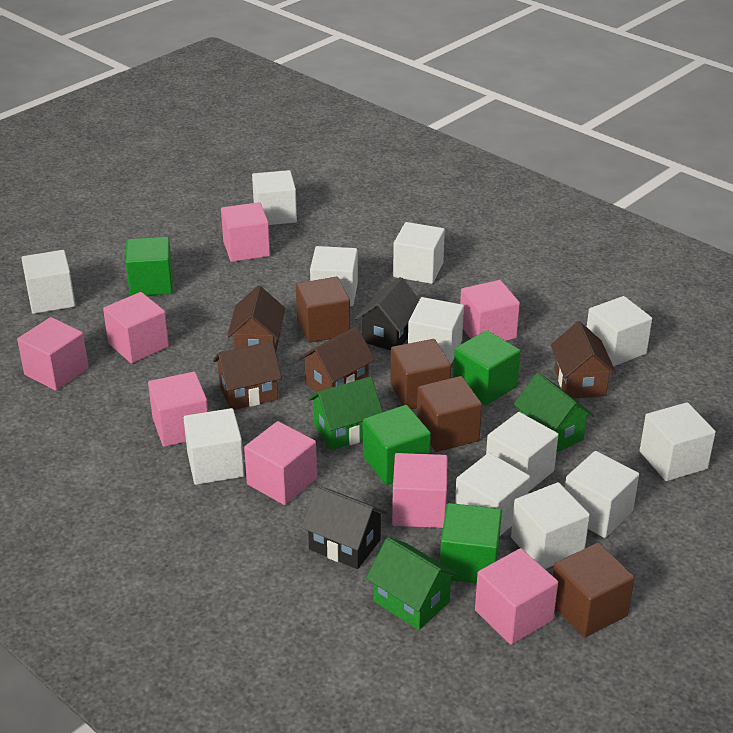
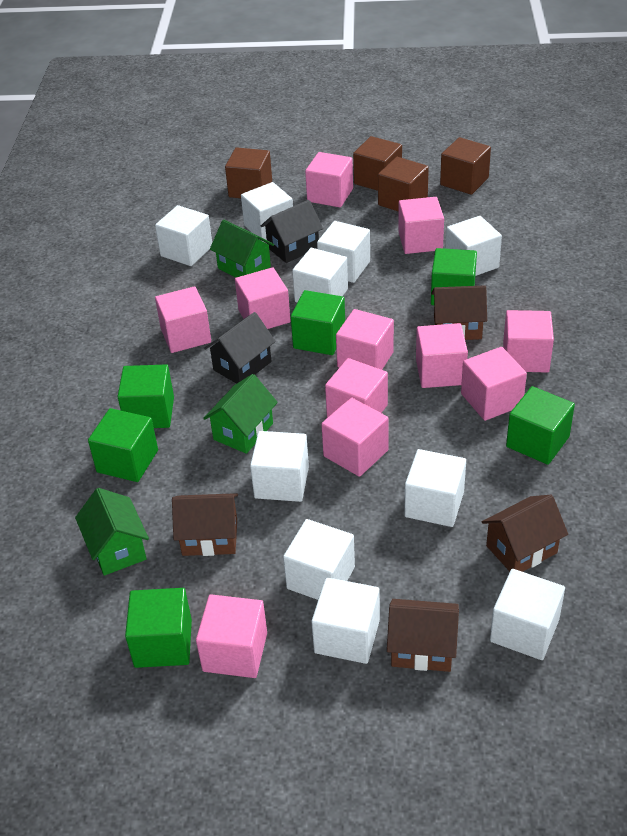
green cube: [125,237,173,296] [363,405,431,485] [440,503,502,584] [453,330,520,405] = 4 -> [88,408,158,482] [118,364,174,428] [125,588,192,668] [291,290,345,355] [431,248,477,305] [506,386,575,465] = 6
pink cube: [17,317,89,391] [103,292,169,363] [148,372,208,447] [221,202,270,262] [244,421,317,505] [392,453,448,528] [460,280,520,341] [475,548,558,645] = 8 -> [155,286,211,353] [196,594,267,678] [235,267,290,329] [305,152,353,207] [321,397,389,477] [325,358,388,418] [336,309,394,370] [398,197,444,254] [416,323,468,388] [461,347,527,421] [503,310,554,373] = 11
white cube: [21,250,75,314] [184,408,244,485] [252,170,297,225] [310,246,358,306] [393,222,445,284] [408,297,464,364] [455,453,530,536] [486,412,558,491] [511,482,590,569] [565,451,639,538] [587,296,652,367] [640,402,716,481] = 12 -> [155,205,212,266] [241,182,293,240] [250,431,309,502] [283,519,355,600] [292,248,348,303] [311,577,380,664] [317,221,370,283] [404,449,466,527] [446,216,502,276] [490,569,565,660] = 10

